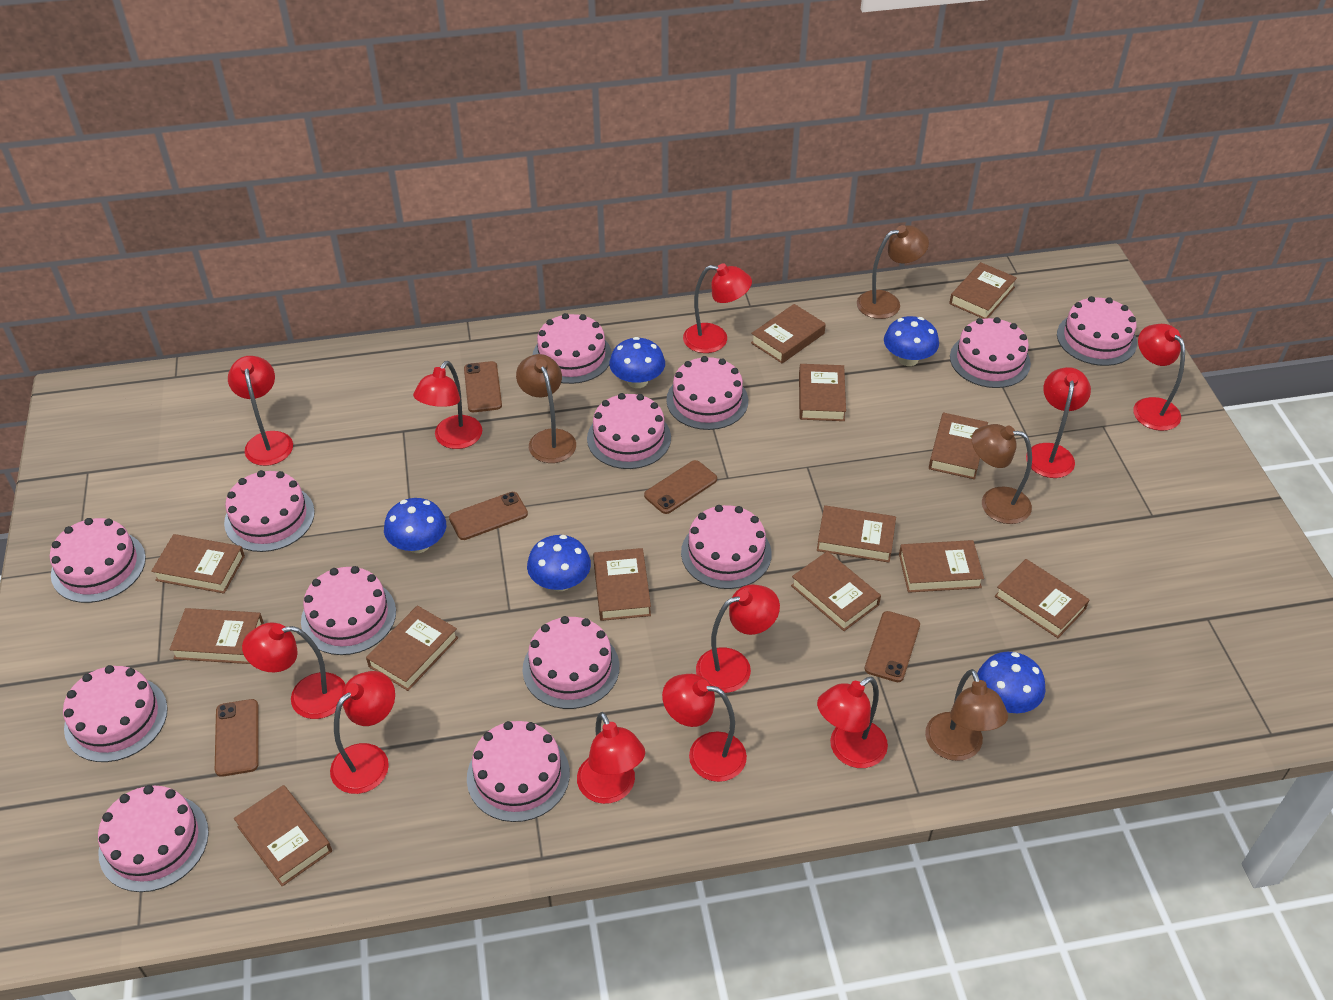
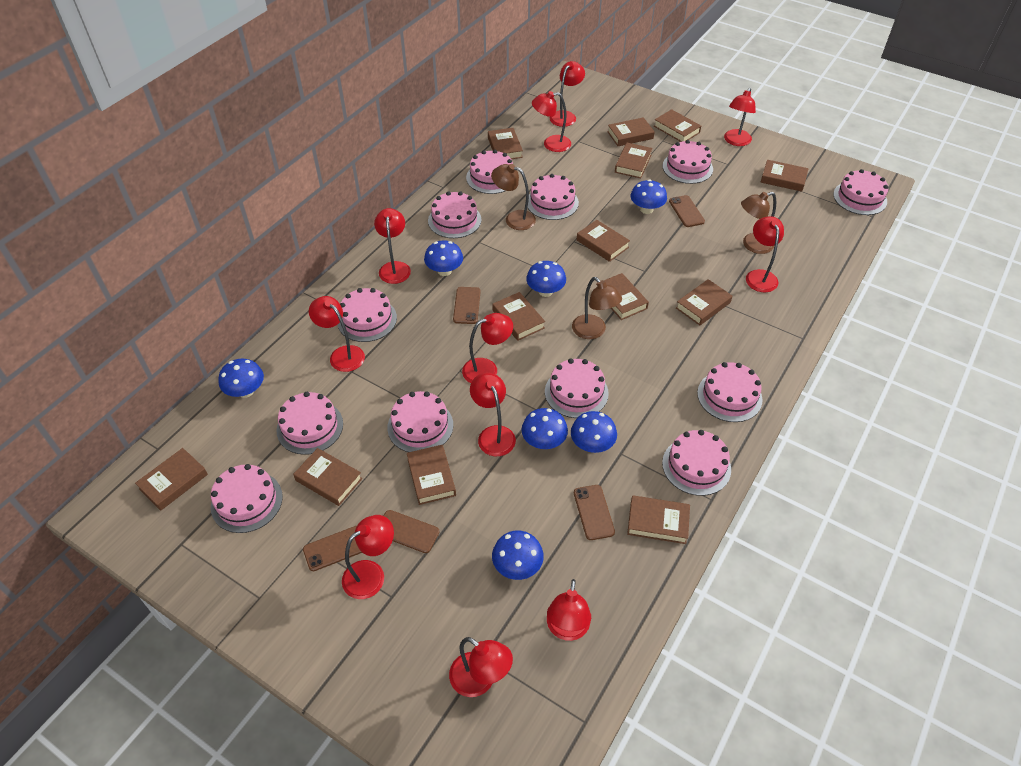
blue mushroom: [384,498,446,553] [527,535,591,591] [609,337,665,388] [884,316,939,366] [977,652,1046,713] = 5 -> [218,359,264,398] [424,240,463,276] [492,531,544,580] [521,408,568,449] [526,261,566,297] [571,411,617,453] [631,179,667,214] = 7
brown lamp: [516,354,576,463] [857,225,929,319] [925,669,1008,761] [971,424,1032,524] = 4 -> [491,164,536,230] [572,277,622,339] [741,192,776,254] = 3
pink cake: [50,518,146,603] [63,665,168,762] [98,785,209,892] [224,470,315,552] [301,566,396,655] [467,721,570,822] [523,616,620,709] [533,313,612,384] [587,393,671,469] [666,356,748,430] [681,505,772,589] [950,317,1031,388] [1057,296,1137,366] = 13 -> [211,464,283,533] [276,392,343,455] [338,288,397,342] [387,391,453,452] [428,191,481,238] [466,150,513,194] [528,174,579,220] [545,359,609,418] [662,430,731,496] [663,140,713,184] [697,362,762,422] [833,169,888,215] = 12

